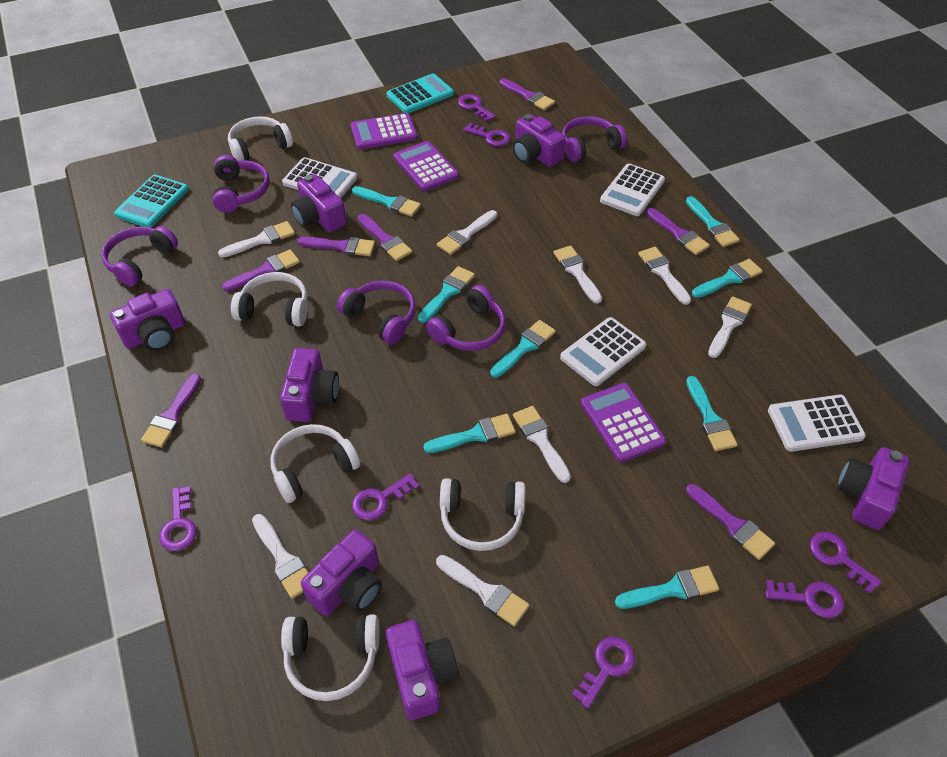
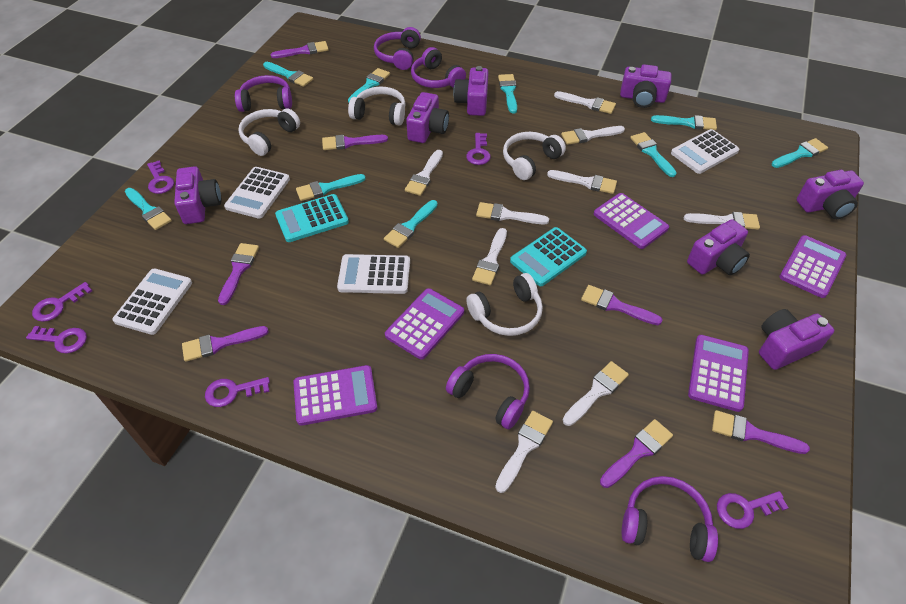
purple calculator: [351,113,417,150] [394,141,459,191] [581,383,666,463] = 3 -> [293,365,378,426] [385,288,464,360] [594,193,669,249] [688,335,749,412] [779,235,846,298] = 5
purple key: [159,486,197,551] [352,473,419,520] [458,94,496,122] [463,123,510,146] [572,637,635,708] [765,580,844,618] [810,532,881,594] = 7 -> [26,326,87,353] [32,282,92,322] [147,161,174,194] [205,377,270,407] [466,133,491,165] [717,491,789,529] = 6
turquoise brush: [352,186,421,217] [418,266,475,323] [423,414,516,453] [490,320,556,378] [615,566,719,609] [686,196,740,247] [686,376,738,451] [692,259,763,298] = 8 -> [125,188,172,230] [263,62,313,87] [296,174,366,201] [348,68,390,103] [384,200,438,248] [498,74,517,114] [630,132,677,177] [651,115,717,130] [772,138,828,168] = 9
white brush: [218,221,295,258] [252,514,309,599] [436,555,530,626] [437,210,497,255] [513,406,571,483] [553,246,602,304] [638,247,691,305] [708,296,752,358] = 8 -> [405,150,443,196] [472,228,507,285] [476,202,549,224] [495,411,553,493] [547,170,617,194] [554,91,616,114] [561,126,625,145] [563,361,629,426] [684,212,760,230] = 9
white headphones: [228,116,293,161] [231,272,308,327] [271,424,360,503] [281,614,379,701] [440,478,526,551] = 5 -> [238,109,300,156] [348,87,406,125] [466,273,543,336] [503,132,566,180] = 4

